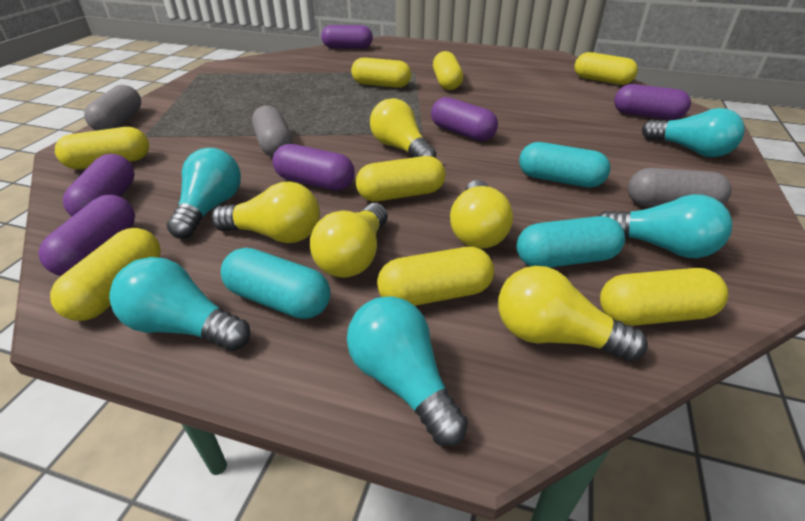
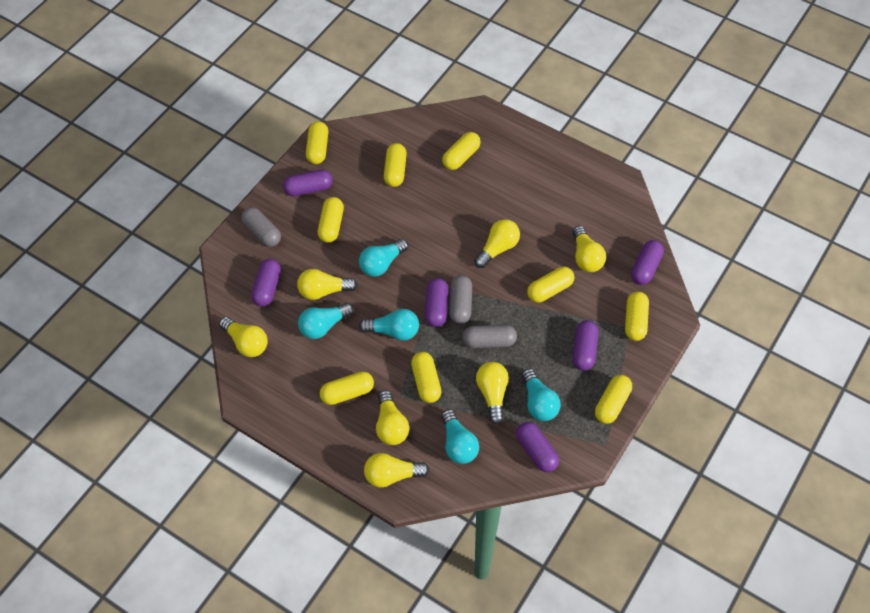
turquoise capsule: [221,248,330,319] [517,216,625,268] [519,142,611,188] = 3 -> none = 0
yellow capsule: [50,228,161,321] [55,127,149,169] [351,57,411,88] [356,156,446,201] [377,247,494,306] [433,51,463,90] [574,52,638,85] [600,268,729,326] = 8 -> [306,121,328,164] [318,197,344,243] [320,371,374,405] [384,143,407,187] [411,352,441,403] [442,132,481,170] [527,267,574,303] [595,375,632,424] [625,292,649,341] = 9
yellow light bulb: [211,182,320,243] [310,203,388,278] [370,98,436,157] [450,180,513,249] [498,266,648,361] = 5 -> [219,317,268,357] [297,269,357,300] [364,453,429,488] [376,390,409,445] [474,219,520,268] [476,362,509,425] [572,226,606,272] = 7

